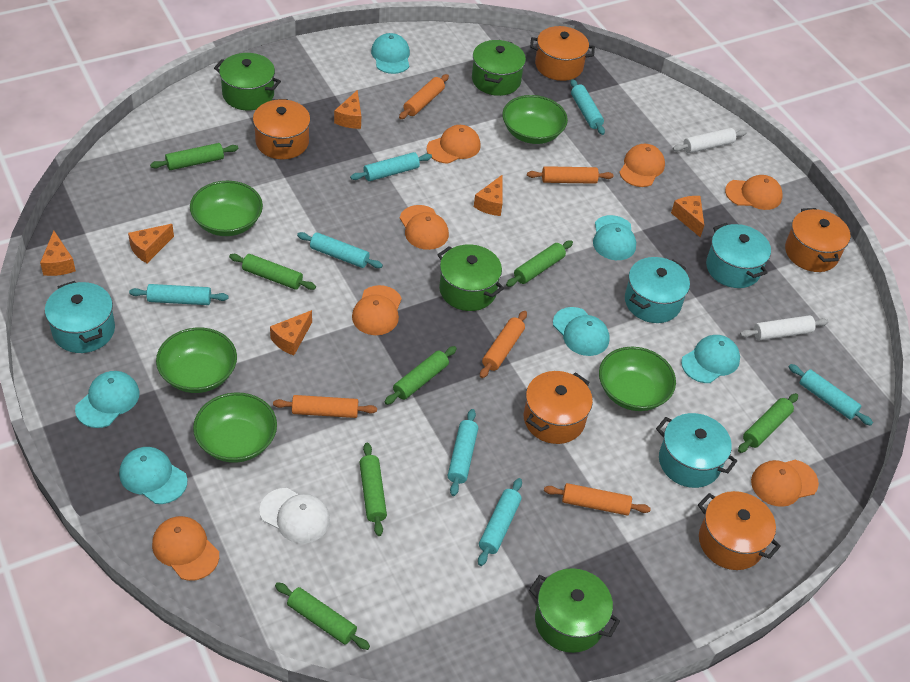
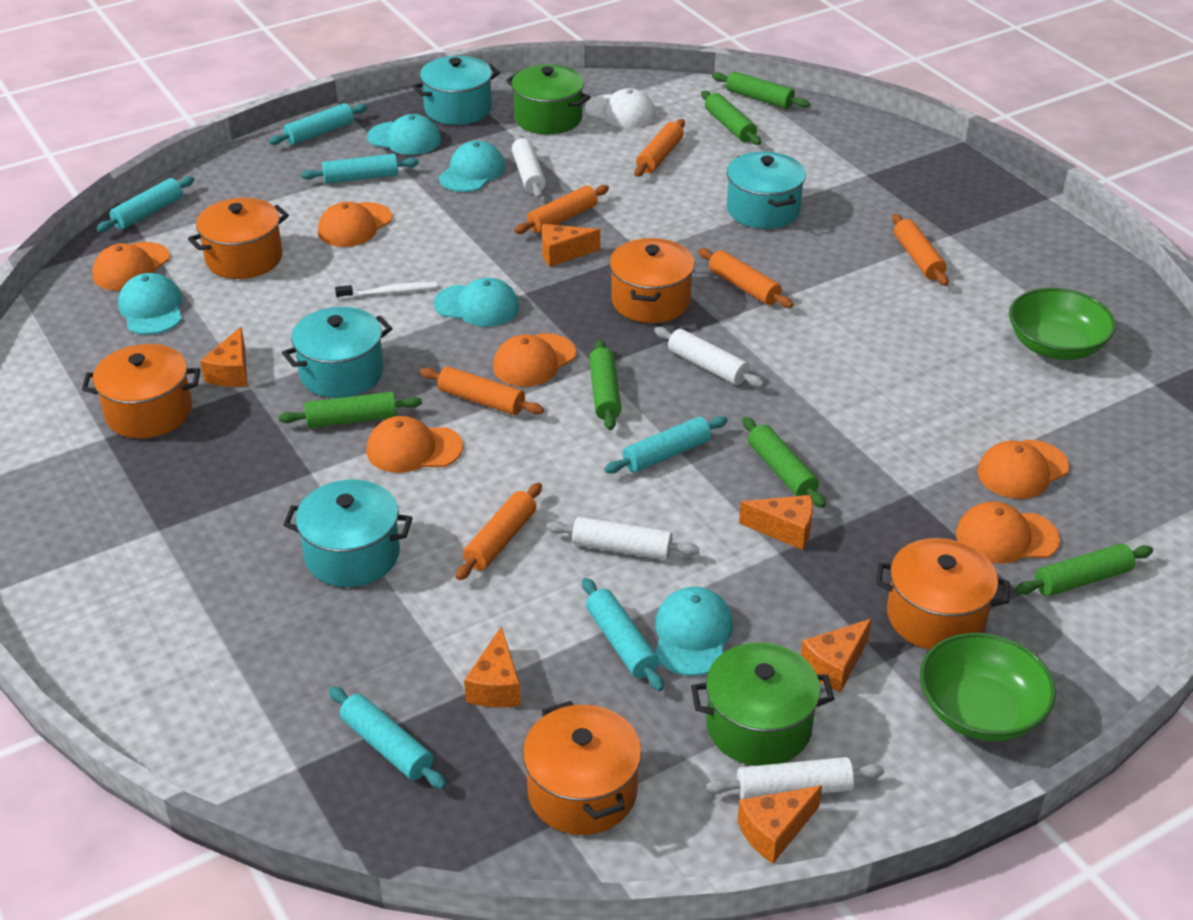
green bowl: [156,328,237,393] [190,181,263,236] [193,392,277,463] [502,95,568,144] [599,347,676,411] = 5 -> [920,633,1056,741] [1009,288,1116,360] = 2
green pot: [214,53,281,110] [437,244,504,311] [472,40,526,96] [529,568,620,653] = 4 -> [506,64,590,134] [691,643,835,766] = 2
green rolling pin: [150,143,238,170] [229,254,316,290] [275,582,370,650] [360,443,387,536] [385,346,457,405] [506,240,573,287] [738,393,798,453] = 7 -> [279,392,422,428] [589,339,621,430] [701,91,761,145] [712,71,810,109] [742,417,826,508] [1015,543,1153,596] = 6
orange cap: [152,516,219,581] [352,285,402,335] [400,205,449,250] [426,125,481,164] [619,144,665,187] [725,175,783,210] [751,460,819,507] = 7 -> [92,242,170,291] [318,202,392,247] [366,416,463,473] [493,333,576,387] [956,501,1060,564] [977,440,1069,499] = 6
orange rolling pin: [273,395,377,418] [399,74,449,119] [480,311,527,378] [527,166,614,184] [544,483,651,515] = 5 -> [420,366,544,415] [456,483,542,580] [514,185,609,234] [634,119,685,177] [698,248,793,308] [892,214,949,286] = 6
turquoise cap: [75,371,140,428] [119,447,187,504] [371,33,410,74] [553,307,610,356] [593,215,636,260] [681,335,740,383] = 6 -> [118,273,182,335] [367,114,441,155] [434,278,519,327] [439,140,505,192] [655,587,733,676] = 5
turquoise rolling pin: [129,284,229,305] [297,232,383,268] [350,152,432,181] [448,409,478,496] [478,478,522,566] [570,79,605,135] [789,364,873,426] = 7 -> [97,176,194,232] [269,103,367,145] [301,153,419,184] [329,686,446,789] [582,578,664,691] [605,416,728,473] = 6
white rolling pin: [673,128,747,153] [740,315,829,340] = 2 -> [512,134,546,198] [546,517,699,560] [654,327,764,387] [706,757,884,800] = 4
white toothbrush: none = 0 -> [335,282,437,299] = 1

